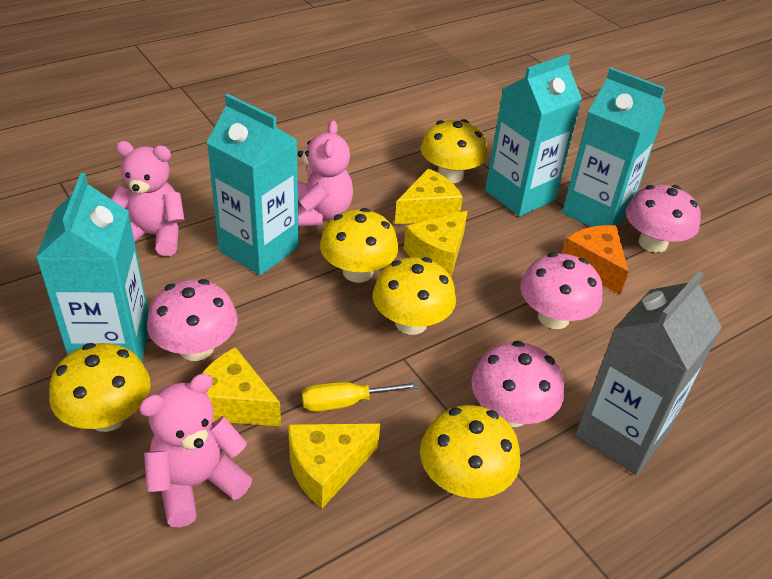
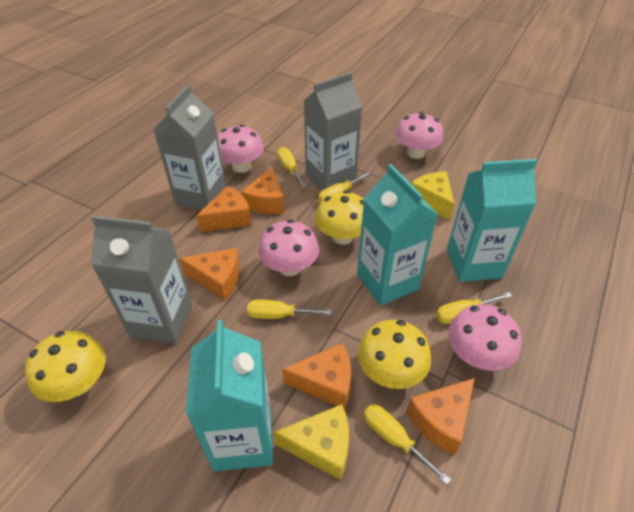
grey carton: [575,271,722,475] = 1 -> [91,215,193,344] [153,85,226,211] [304,72,363,191] = 3
orange cheese: [562,225,629,295] = 1 -> [179,248,240,300] [196,186,251,232] [241,166,285,214] [282,343,351,409] [406,378,475,455] = 5
pink teddy bear: [111,141,185,256] [139,373,252,528] [298,120,353,226] = 3 -> none = 0
turquoise carton: [36,173,149,362] [206,94,299,275] [485,54,582,217] [562,68,665,227] = 4 -> [186,320,273,471] [357,164,438,306] [447,159,537,282] = 3
yellow cheese: [202,347,281,426] [288,424,380,509] [395,168,463,224] [404,211,468,276] = 4 -> [273,404,349,480] [411,172,454,220] = 2
yellow mushroom: [49,343,150,432] [320,208,398,283] [373,257,456,335] [420,405,520,498] [421,119,488,183] = 5 -> [25,331,106,402] [315,190,364,245] [358,320,431,389] = 3
yellow screwdriver: [302,382,420,412] = 1 -> [247,299,331,319] [277,147,307,188] [318,171,371,203] [364,404,451,485] [436,292,512,324] = 5

